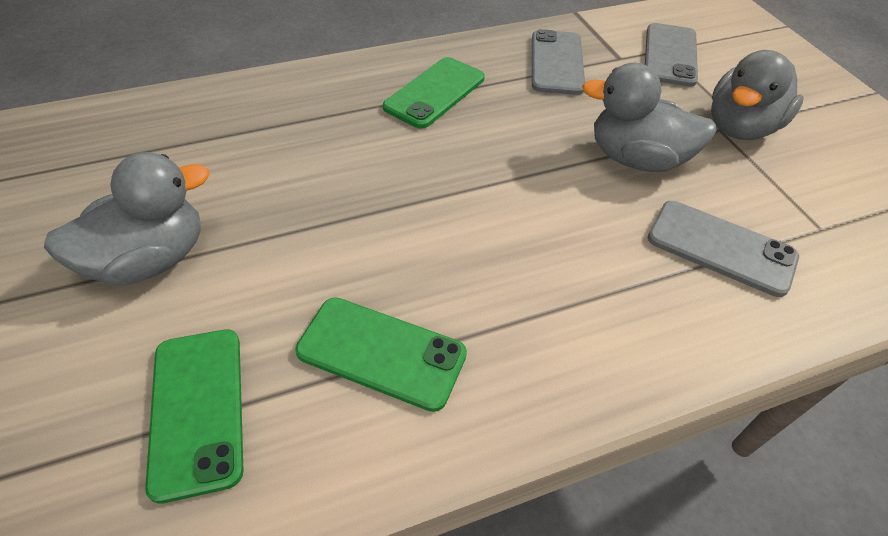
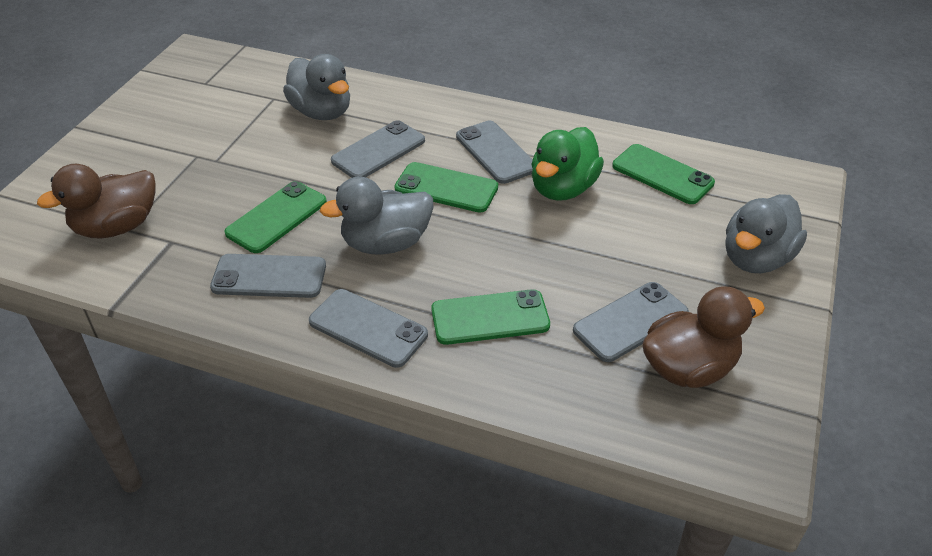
brown duck: none = 0 -> [37,164,156,238] [642,286,765,388] = 2
green duck: none = 0 -> [531,127,604,201] = 1
green phone: [145,329,244,504] [295,297,467,412] [383,57,485,129] = 3 -> [225,181,327,253] [394,162,498,213] [431,289,550,345] [612,144,715,204] = 4
grey phone: [532,29,585,95] [645,23,698,87] [648,201,799,297] = 3 -> [210,254,326,298] [309,289,428,368] [331,120,425,178] [456,121,533,184] [573,282,689,362] = 5

